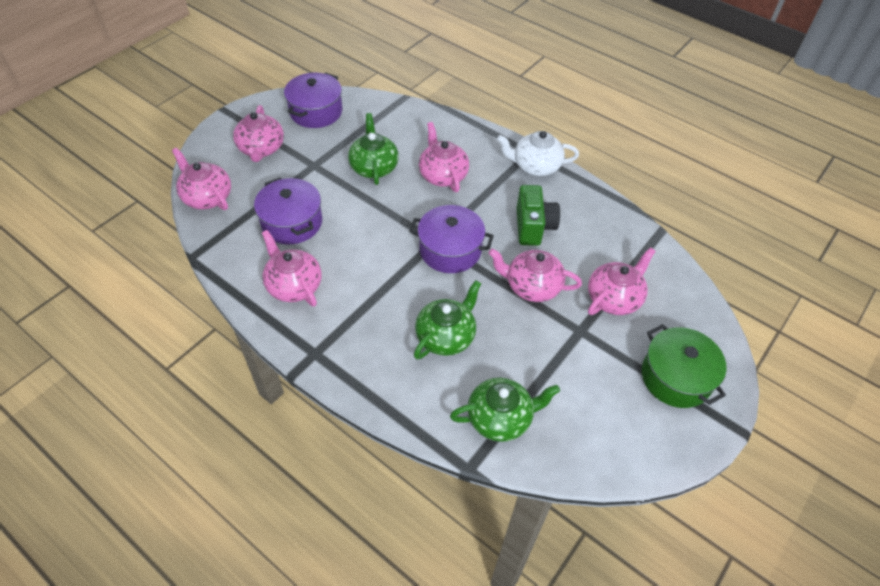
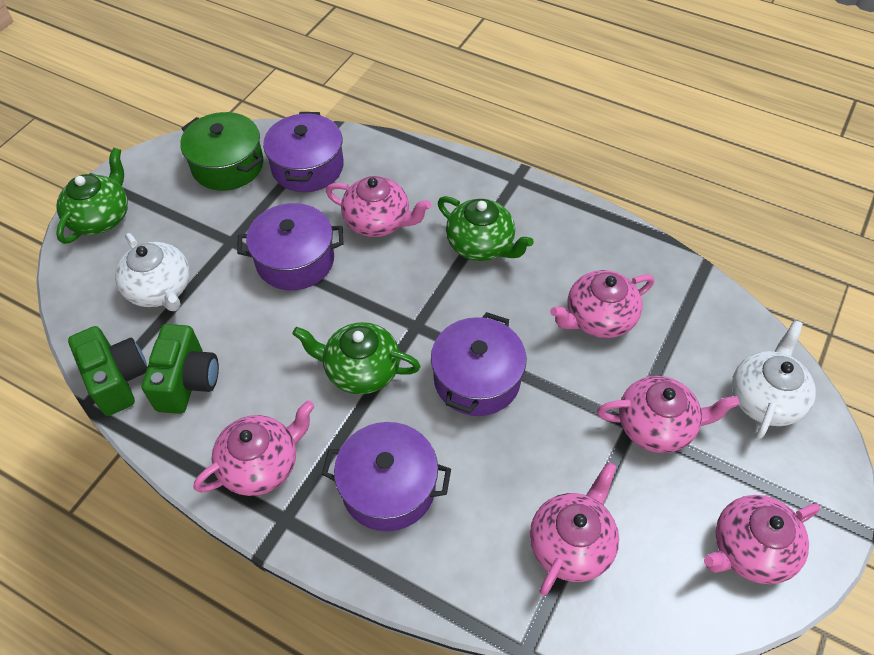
green camera: [517,185,560,246] = 1 -> [68,326,147,416] [142,324,219,414] = 2
purple pot: [254,177,322,244] [284,72,342,128] [409,205,494,273] = 3 -> [237,203,344,290] [263,112,344,192] [322,422,451,531] [431,312,526,416] = 4
white teapot: [497,131,579,176] = 1 -> [115,233,190,311] [732,320,816,439] = 2

